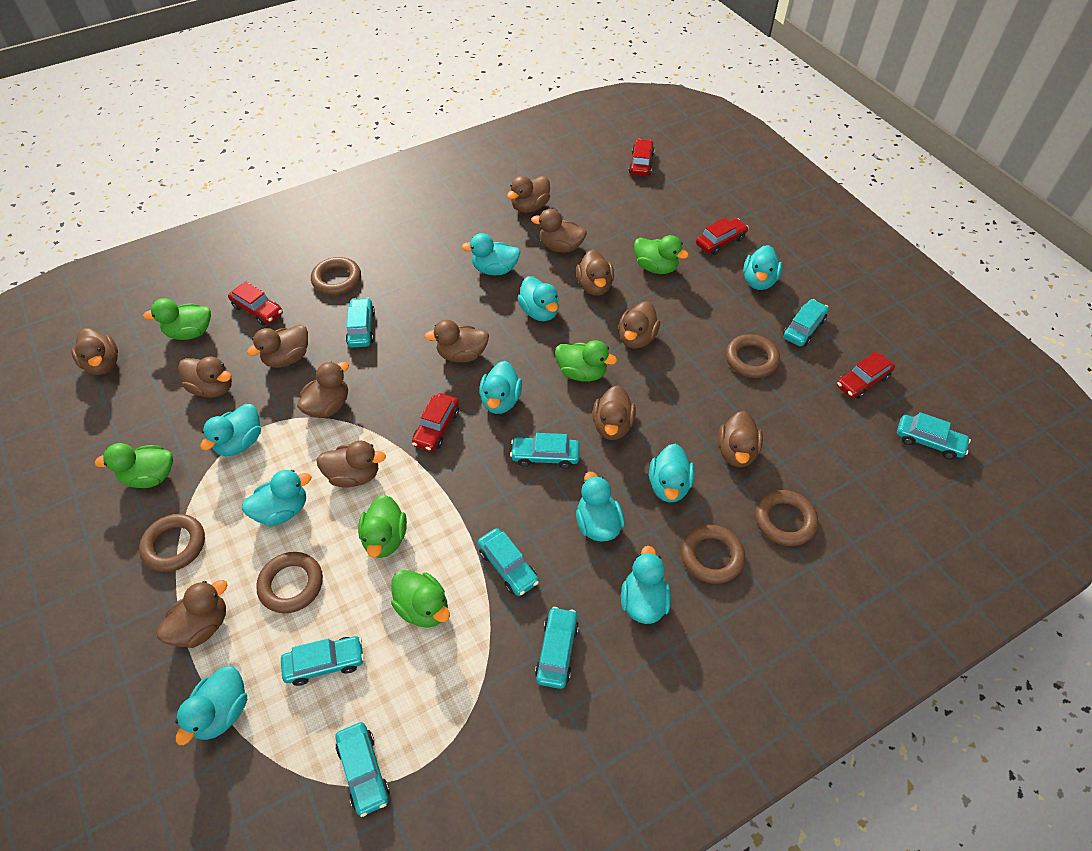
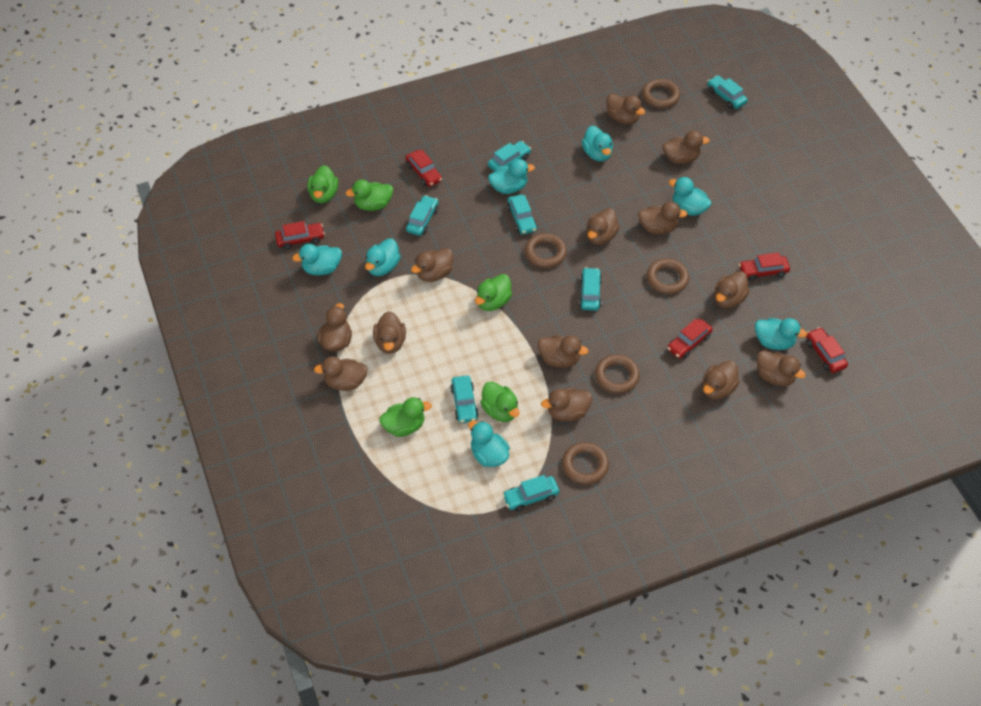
brown ring: [139,514,205,572] [256,552,323,613] [311,257,361,295] [681,525,745,584] [726,334,780,378] [755,490,818,546] = 6 -> [525,233,567,268] [562,442,609,485] [595,354,640,394] [642,79,680,108] [647,259,689,294] = 5
green duck: [95,443,173,488] [143,298,211,340] [358,495,407,558] [391,570,450,628] [555,340,617,382] [634,235,689,274] = 6 -> [307,165,338,203] [346,180,393,211] [379,397,432,437] [475,274,512,311] [480,381,520,422] = 5
turquoise car: [281,636,364,686] [335,722,390,817] [346,298,375,348] [477,528,539,596] [510,433,580,469] [535,607,579,689] [783,299,829,347] [897,412,971,459] = 8 -> [406,195,438,236] [450,375,479,423] [488,141,531,172] [502,475,559,512] [507,194,537,235] [579,267,602,311] [707,75,748,109] = 7
turquoise duck: [175,666,247,745] [200,404,261,456] [242,470,311,526] [461,233,521,275] [479,361,522,414] [518,276,559,321] [576,472,625,542] [621,546,671,624] [649,444,695,502] [743,245,782,290] = 10 -> [292,244,342,275] [365,238,401,276] [468,420,510,467] [488,159,535,194] [582,125,613,162] [669,177,711,216] [755,318,807,350] = 7

